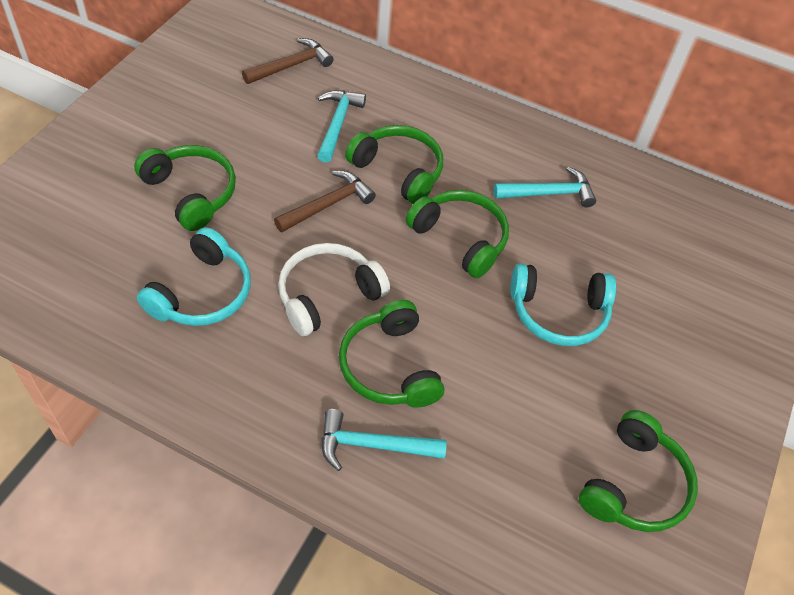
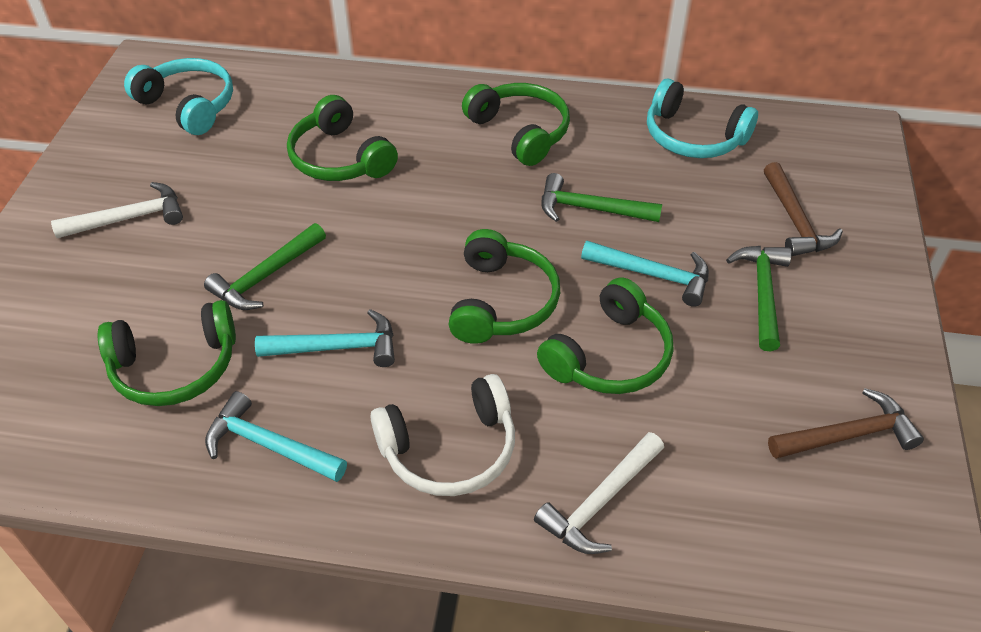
green hammer: none = 0 -> [204,223,326,310] [541,173,662,222] [726,246,792,352] = 3
white hammer: none = 0 -> [51,182,183,238] [534,432,664,554] = 2

